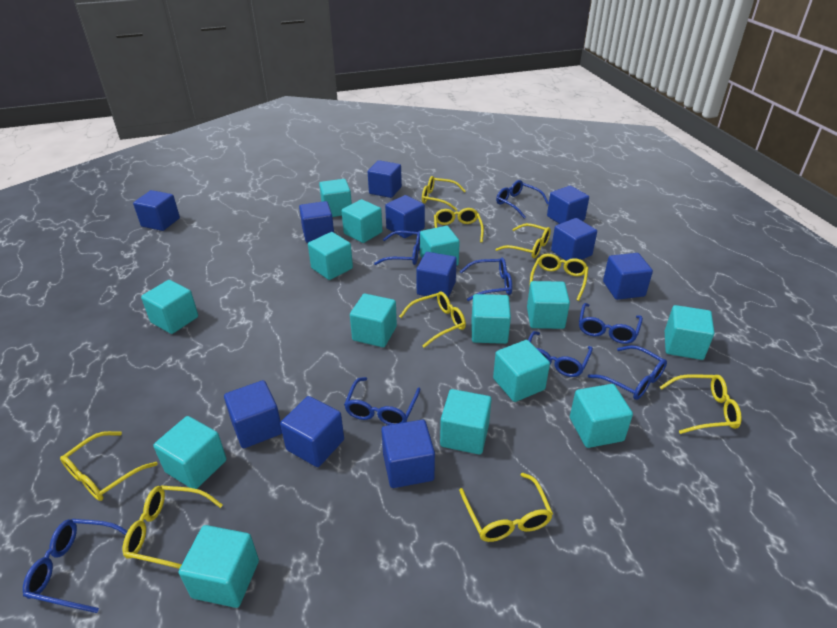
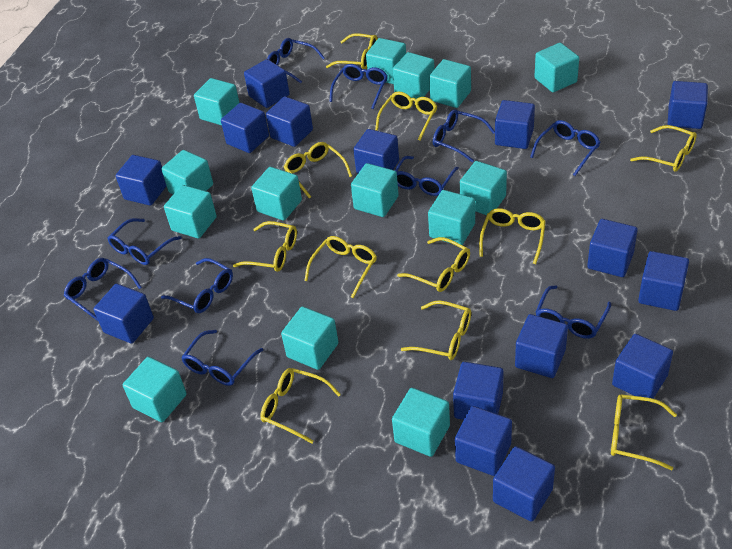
blue cube: [133,190,180,231] [224,380,282,448] [280,396,344,467] [299,201,334,243] [368,160,402,198] [381,420,435,488] [385,195,425,238] [416,252,457,298] [547,186,589,224] [551,218,597,261] [603,253,653,300] = 11 -> [93,284,154,344] [116,155,166,206] [221,103,269,153] [244,59,290,108] [266,96,313,147] [353,129,399,173] [453,362,504,420] [455,406,512,476] [493,446,555,522] [495,100,535,149] [515,314,568,378] [587,219,638,277] [612,334,673,402] [638,251,689,311] [668,81,708,129] = 15
blue glasses: [23,519,128,613] [344,377,420,425] [374,231,421,265] [460,258,512,301] [496,180,549,219] [528,331,593,377] [579,303,643,344] [588,345,667,400] = 8 -> [64,258,142,322] [108,218,181,265] [161,258,233,313] [181,330,263,386] [267,38,325,83] [330,64,388,109] [395,156,459,196] [433,109,495,162] [530,120,601,176] [536,285,611,339] = 10
yellow glasses: [60,431,158,501] [123,485,223,569] [399,291,466,348] [422,176,466,211] [434,208,484,243] [459,473,553,542] [496,223,551,259] [529,254,588,301] [660,374,742,434] = 9 -> [233,221,297,272] [260,368,341,443] [284,142,352,199] [304,236,377,298] [326,33,378,69] [375,92,437,141] [397,237,470,292] [401,301,471,360] [479,208,546,264] [611,394,677,470] [630,125,697,172] = 11

